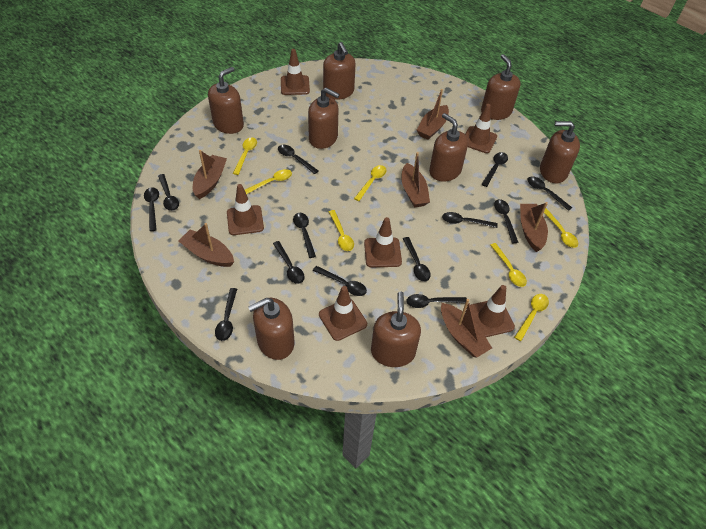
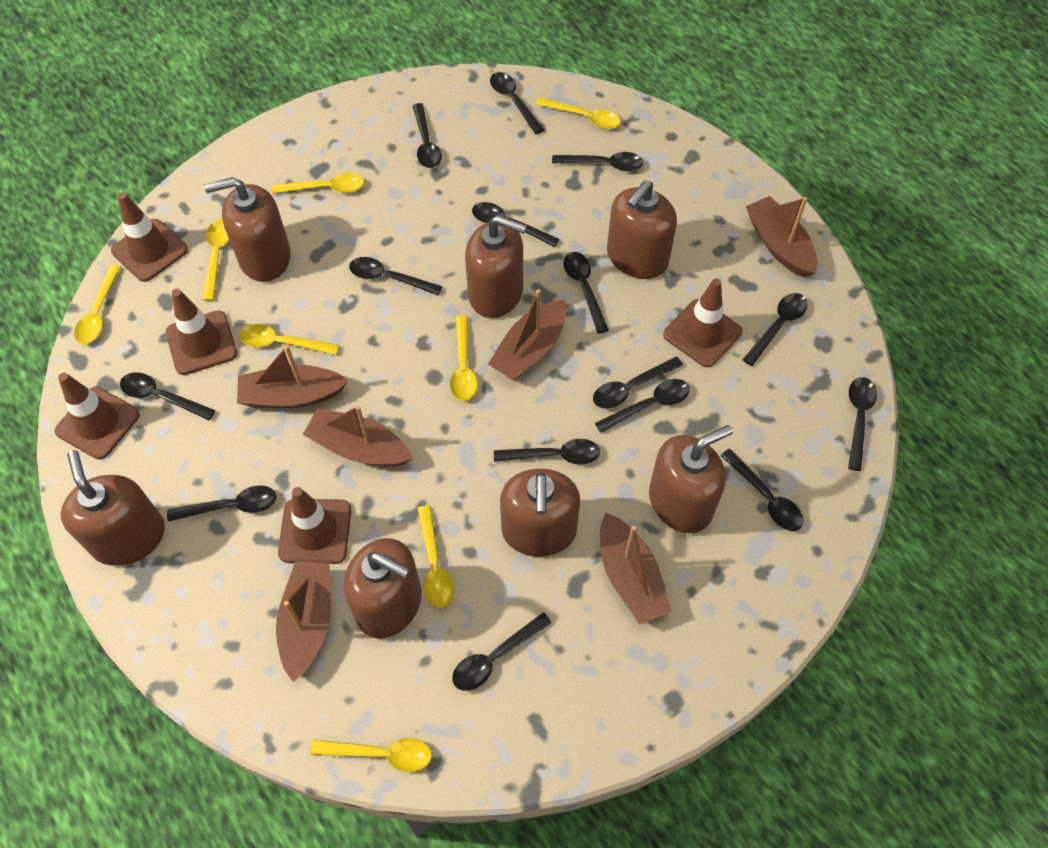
black spoon: [144,187,159,231] [158,174,179,211] [215,288,237,341] [273,241,305,284] [278,145,318,174] [293,213,316,258] [313,266,367,296] [403,237,431,281] [406,294,467,308] [442,212,498,228] [481,152,508,187] [494,199,518,243] [528,176,572,211] = 13 -> [120,372,215,420] [167,485,276,521] [349,257,443,296] [413,103,442,168] [452,612,552,691] [472,202,560,247] [490,72,544,134] [494,439,600,464] [552,152,643,171] [564,252,609,334] [593,357,683,409] [595,379,690,433] [720,449,804,531] [742,293,808,366] [848,377,877,471] = 15
brown soap dispenser: [208,67,244,134] [248,298,295,360] [308,88,340,149] [323,42,355,100] [371,291,421,367] [429,113,468,182] [481,54,521,120] [540,121,580,183] = 8 -> [60,450,165,566] [204,177,291,282] [344,538,422,639] [465,215,527,318] [500,469,580,557] [607,180,677,279] [649,425,733,533] = 7
brown traffic cone: [227,184,264,235] [281,49,310,95] [319,286,367,341] [364,217,402,268] [465,104,497,153] [470,285,515,337] = 6 -> [54,373,140,459] [111,192,188,282] [166,289,237,375] [278,487,351,564] [663,278,742,367] = 5
yellow spoon: [233,137,257,175] [245,169,292,194] [329,210,354,251] [354,165,387,201] [490,243,527,287] [514,294,549,341] [544,208,578,248] = 7 -> [74,264,121,344] [202,219,229,301] [239,324,339,355] [272,173,364,193] [310,738,432,772] [417,505,454,608] [450,316,478,401] [536,97,621,129] = 8

